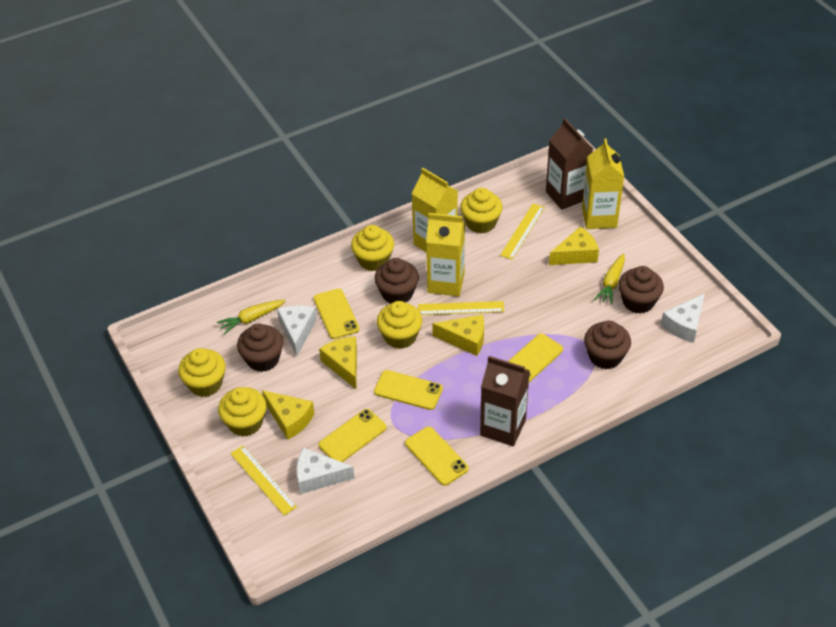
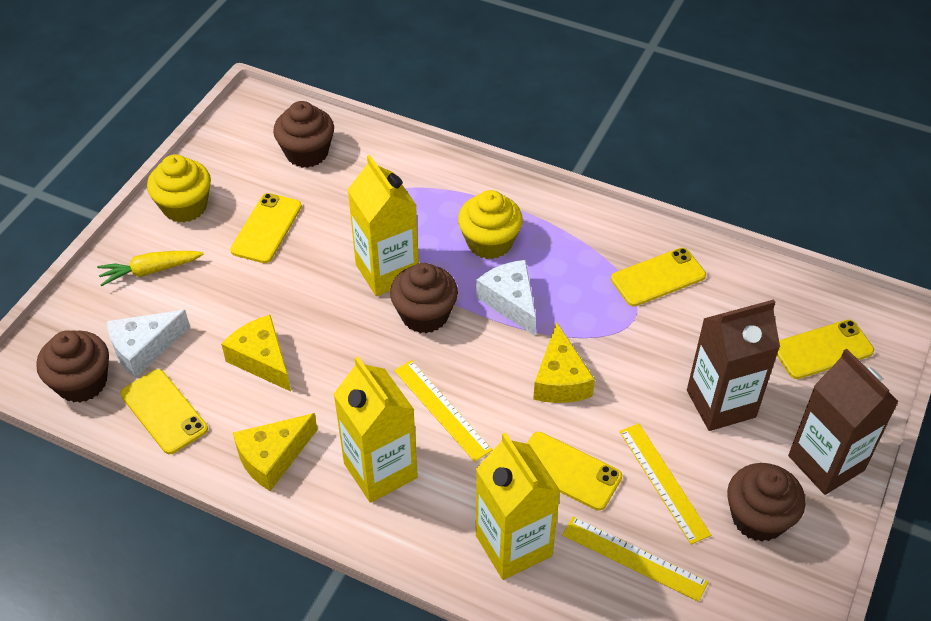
white cheese: [277,305,317,356] [296,447,354,494] [661,293,705,343] = 3 -> [107,310,190,378] [476,260,536,336] = 2
yellow carrot: [217,300,285,334] [594,253,625,305] = 2 -> [97,251,204,286] = 1
yellow cheese: [262,390,315,440] [319,336,357,389] [432,314,484,356] [549,226,599,265] = 4 -> [221,315,291,392] [233,413,317,491] [533,323,595,403] = 3
yellow cupcake: [178,348,226,397] [218,387,267,437] [351,225,394,271] [377,301,422,349] [460,188,503,234] = 5 -> [147,154,211,223] [458,190,523,259] = 2

